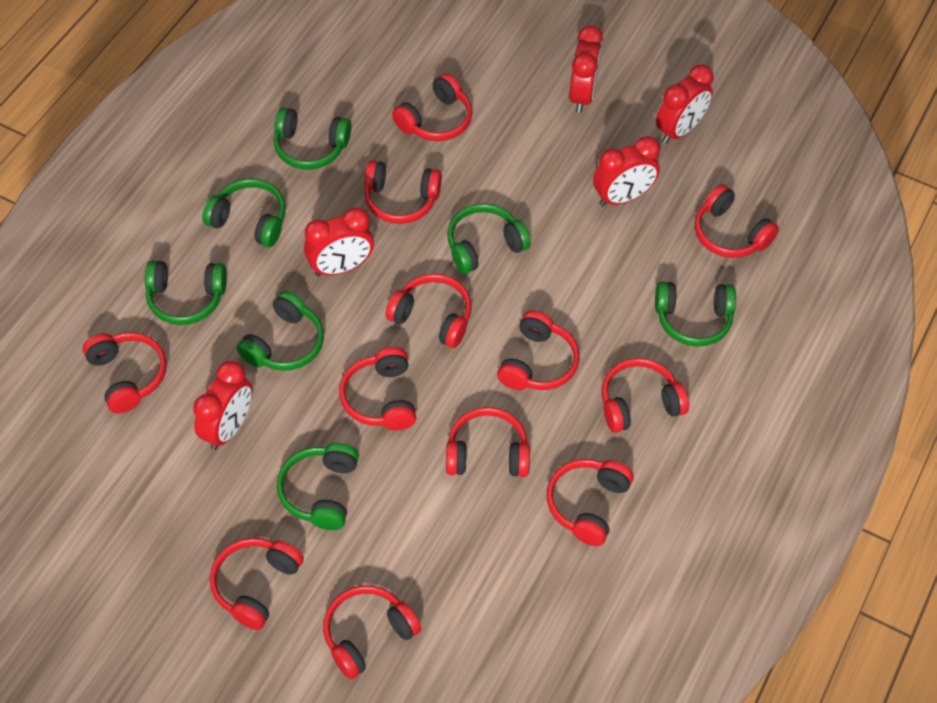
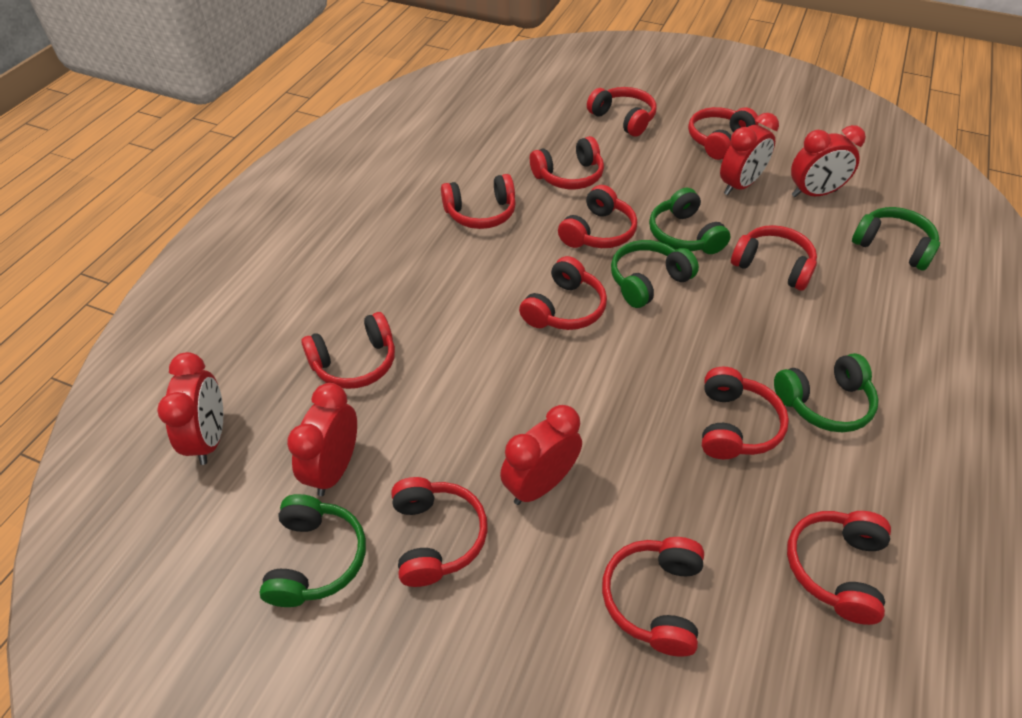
green headphones: [145,260,227,325] [202,179,286,247] [237,291,324,371] [274,107,351,170] [277,443,359,530] [447,204,531,274] [655,281,736,347] = 7 -> [259,494,366,607] [611,240,699,308] [649,188,731,254] [774,353,879,432] [852,207,940,271] = 5

